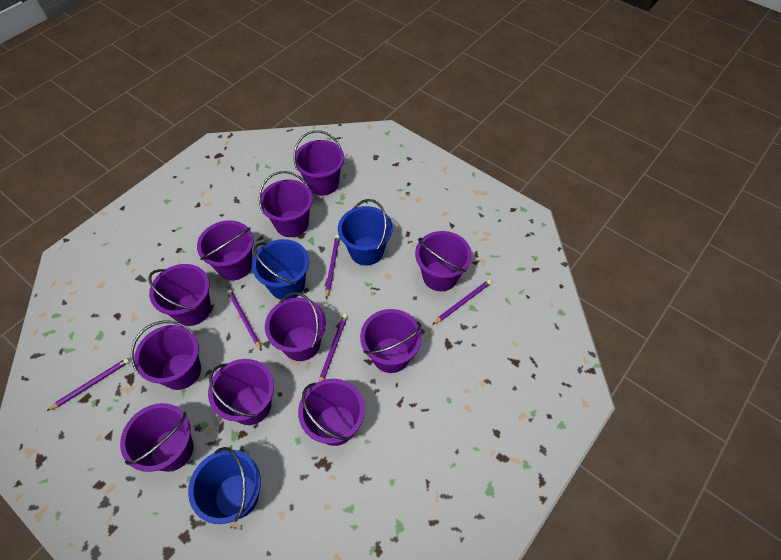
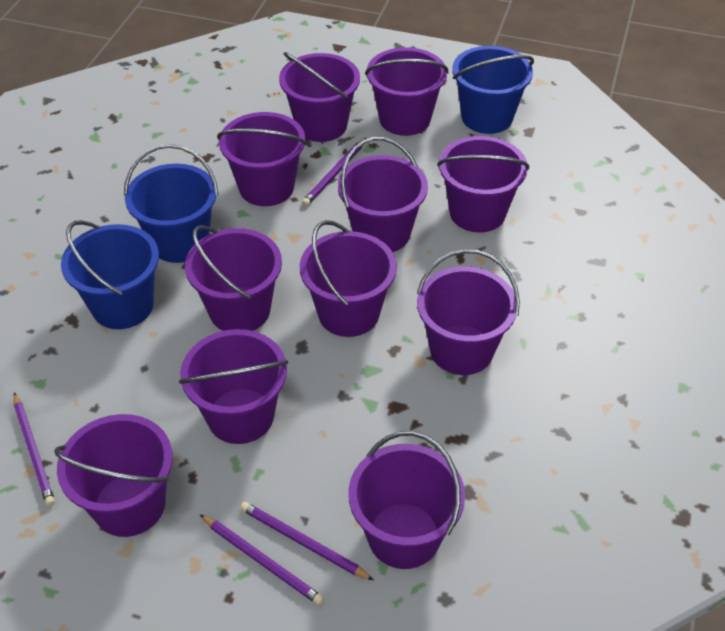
purple pencil: [47,358,129,411] [227,289,262,351] [319,314,348,381] [325,235,340,299] [432,280,491,325] = 5 -> [14,393,55,507] [200,514,324,605] [240,502,374,580] [302,138,366,206] = 4

